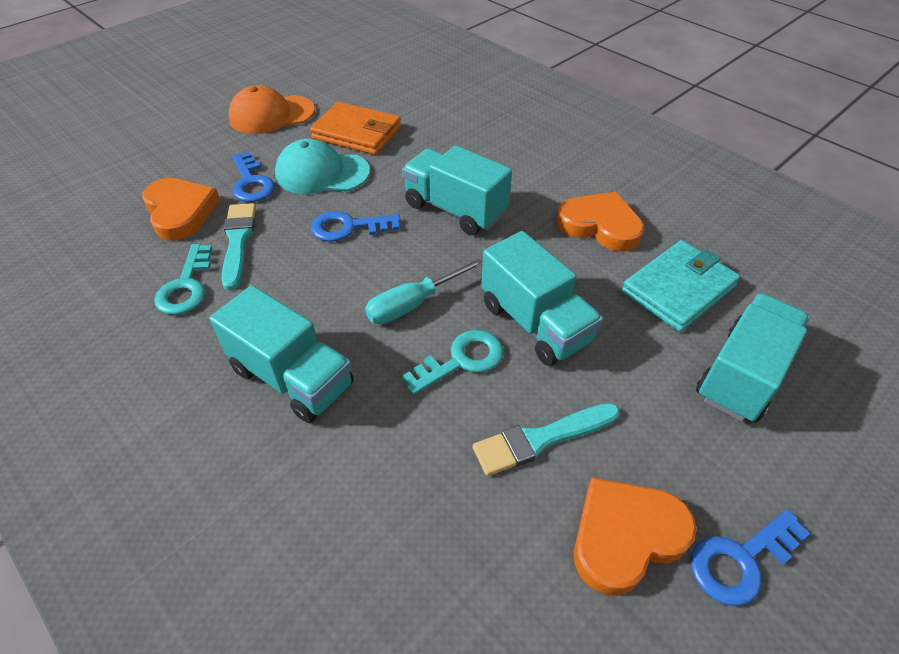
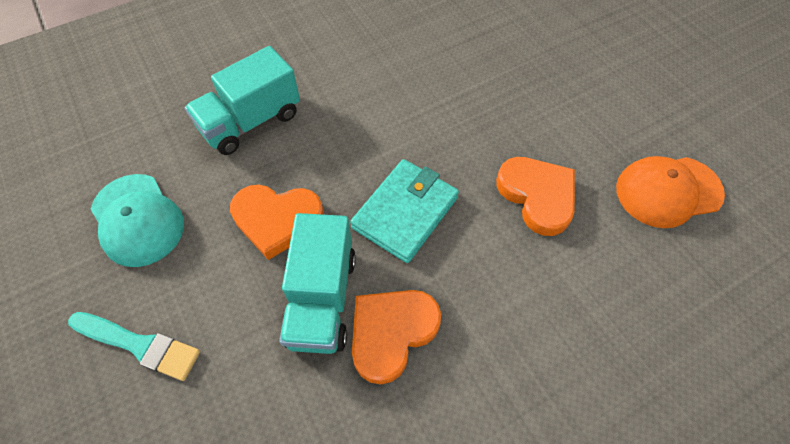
blue key: [232,152,275,202] [311,211,401,242] [691,509,810,606] = 3 -> none = 0
orange wallet: [310,102,401,155] = 1 -> none = 0
turquoise brush: [222,203,256,290] [472,403,620,476] = 2 -> [68,312,200,381] = 1
turquoise key: [154,244,212,315] [402,330,504,395] = 2 -> none = 0
turquoise screwdriver: [365,258,483,324] = 1 -> none = 0
turquoise truck: [209,285,354,423] [402,146,512,235] [481,231,603,366] [696,293,810,422] = 4 -> [184,46,300,155] [279,213,356,354] = 2

